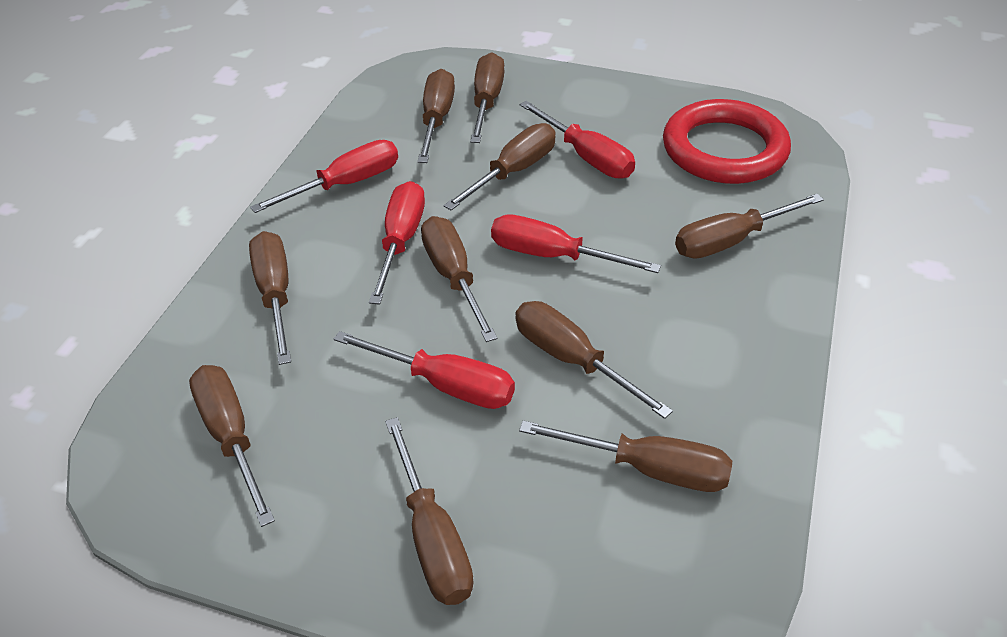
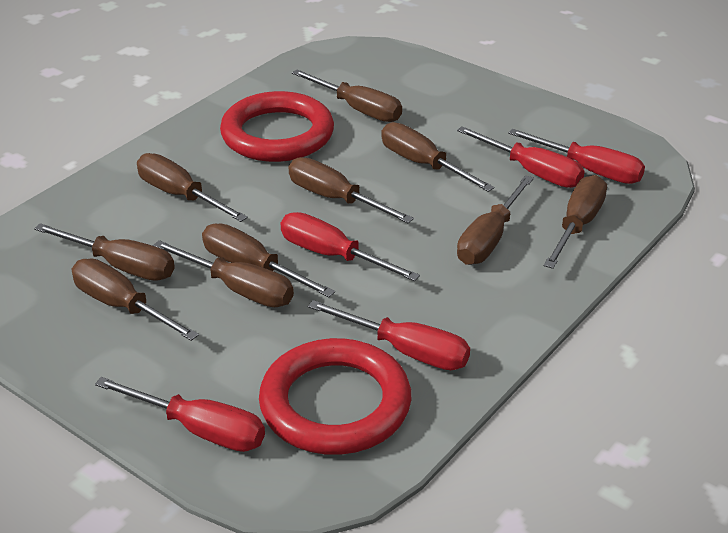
red ring: [663,99,791,184] = 1 -> [220,91,334,162] [259,338,411,455] = 2

